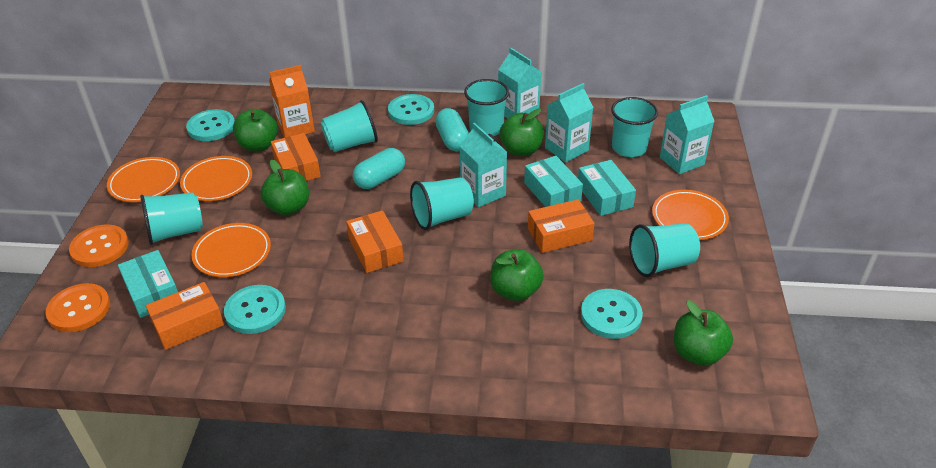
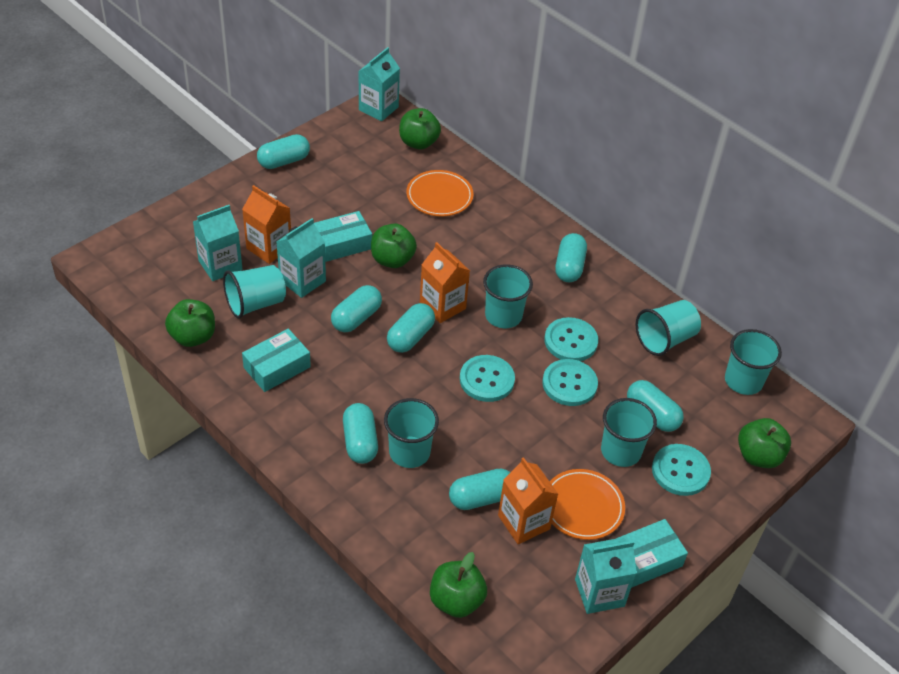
orange box: [146,282,224,350] [271,133,321,181] [346,210,404,273] [528,199,594,253] = 4 -> none = 0
orange button: [45,283,110,332] [69,224,129,267] = 2 -> none = 0
orange carton: [269,65,315,138] = 1 -> [242,185,291,264] [420,242,470,323] [498,457,558,544] = 3
orange plate: [107,157,180,202] [180,156,252,201] [191,223,271,277] [652,190,729,240] = 4 -> [406,170,474,216] [550,469,625,540] = 2
turquoise capsule: [353,148,405,189] [435,108,469,151] = 2 -> [257,134,310,169] [331,285,382,332] [343,403,378,464] [387,303,435,353] [449,469,510,510] [555,233,587,282] [627,380,684,432] = 7

